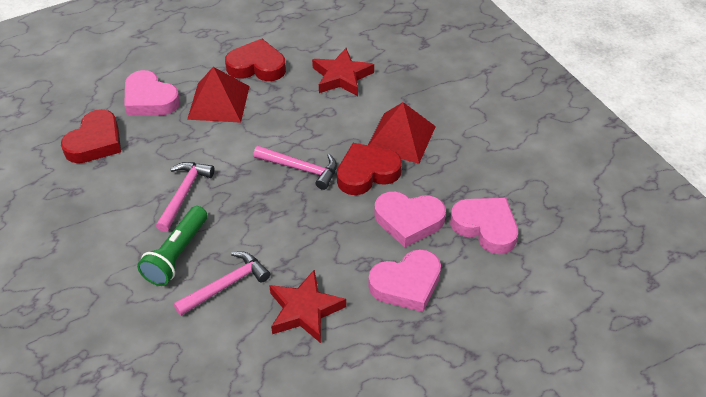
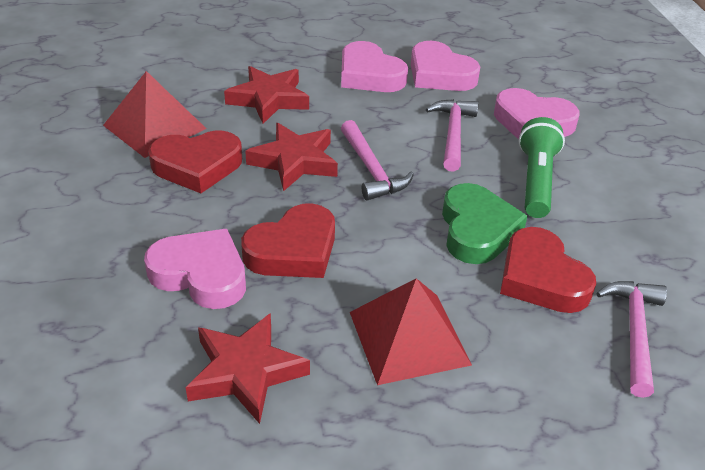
green heart: none = 0 -> [442,183,527,264] = 1
red star: [269,270,346,343] [312,48,374,96] = 2 -> [186,313,310,424] [224,66,309,124] [245,123,338,191] = 3

